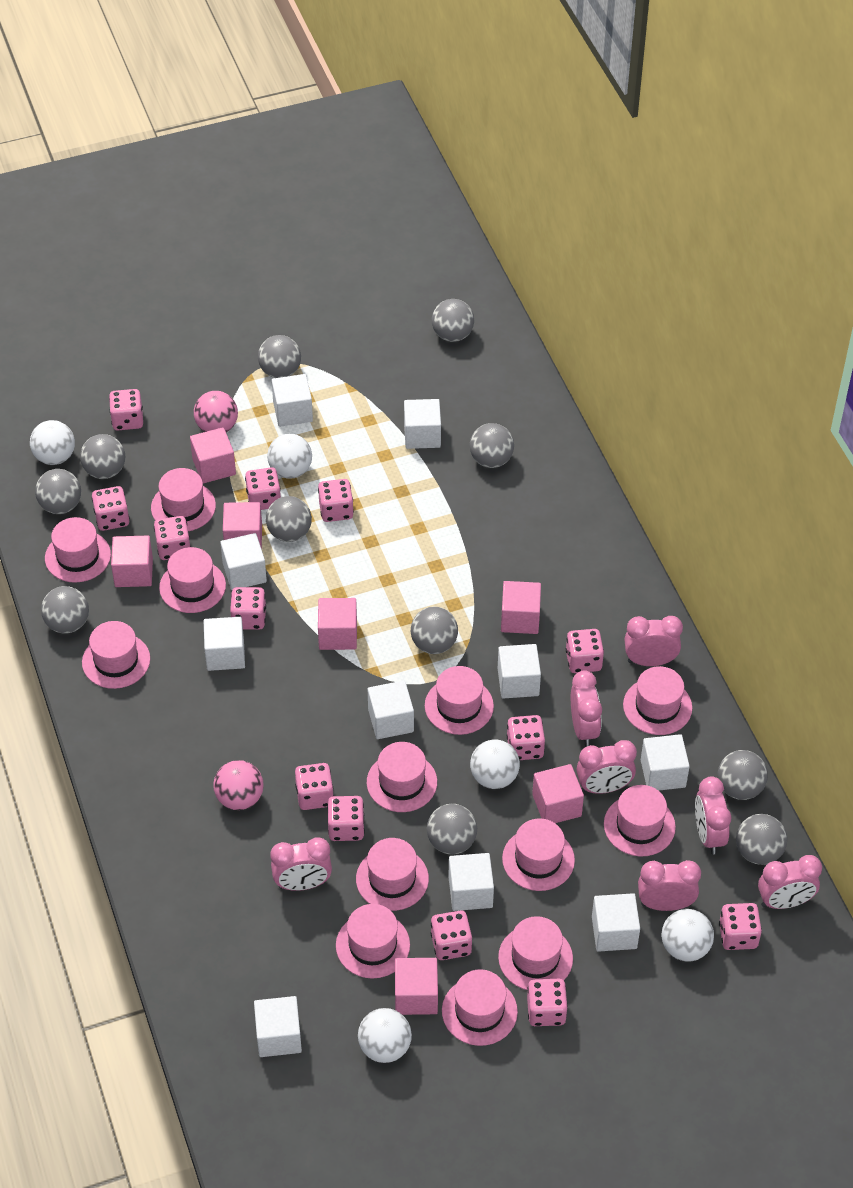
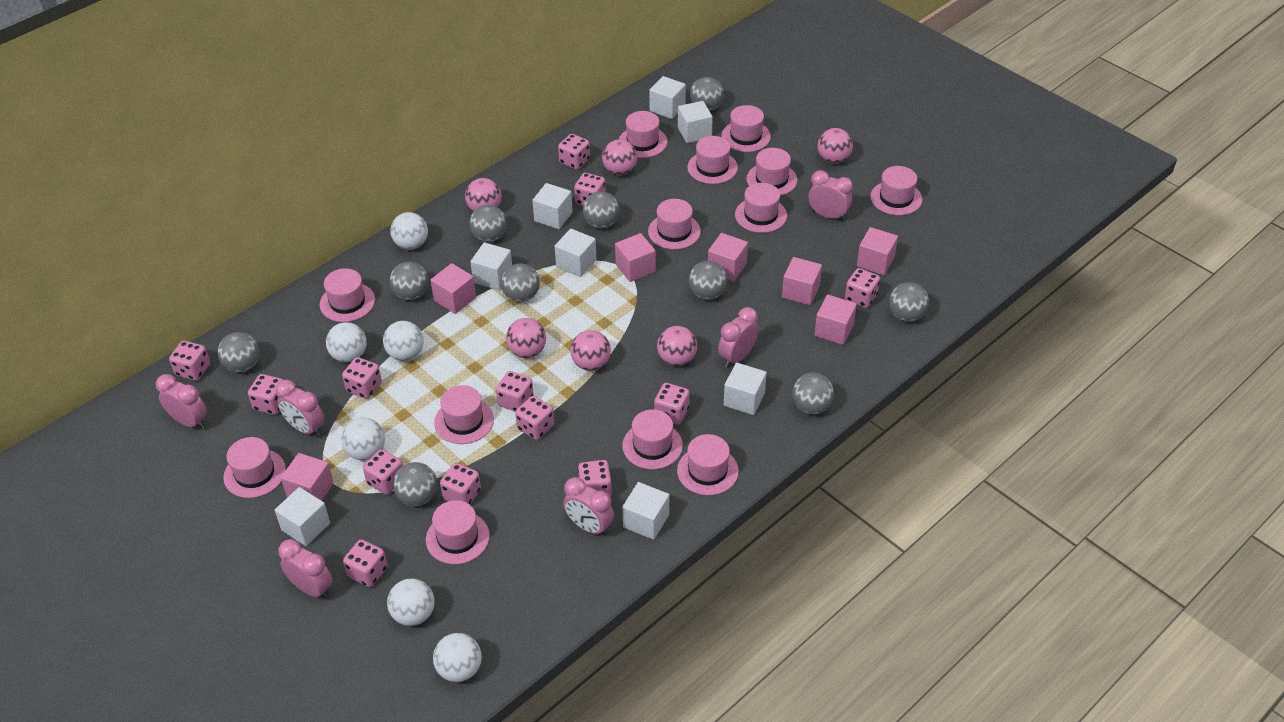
grey ball: [35,469,81,514] [41,586,89,633] [80,434,125,479] [258,335,301,378] [266,496,312,542] [411,607,458,654] [427,804,477,854] [432,299,474,342] [470,423,514,468] [718,750,768,800] [736,814,787,865] = 11 -> [218,332,260,372] [390,262,429,300] [393,462,437,506] [470,205,507,242] [501,263,540,302] [583,191,619,228] [689,261,727,300] [690,77,724,111] [792,373,834,414] [889,282,929,322] = 10
pink ball: [194,391,238,432] [213,760,264,810] = 2 -> [465,178,502,211] [506,318,546,358] [570,330,611,371] [602,139,637,175] [657,326,697,366] [817,128,853,164] = 6
pink clock: [270,837,332,891] [571,670,602,747] [577,740,637,794] [625,616,683,666] [638,860,701,911] [695,776,731,854] [758,855,822,909] = 7 -> [156,374,207,430] [276,379,324,437] [278,539,332,599] [563,477,614,536] [718,307,758,368] [809,170,853,221] = 6
white ball: [30,420,75,465] [267,434,312,479] [358,1008,412,1063] [470,739,520,789] [662,909,714,962] = 5 -> [326,322,367,362] [341,418,385,460] [383,321,424,361] [387,578,434,626] [390,212,428,250] [433,633,482,682] = 6
white cube: [204,617,245,671] [220,533,267,590] [254,996,302,1057] [272,374,313,427] [368,680,414,739] [404,399,441,449] [448,853,494,911] [498,644,541,699] [592,893,640,952] [641,734,690,791] = 10 -> [275,487,330,546] [470,242,512,290] [532,183,573,229] [555,229,596,277] [622,482,669,540] [649,76,686,119] [678,101,713,143] [724,363,767,415] = 8

